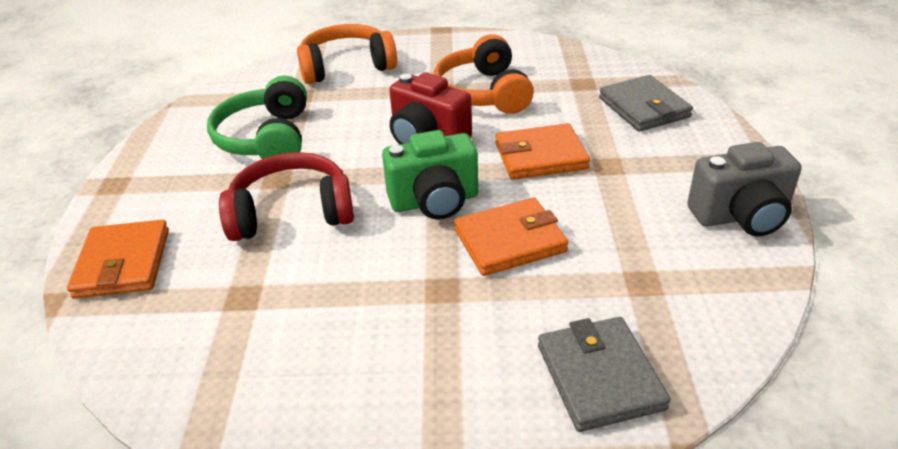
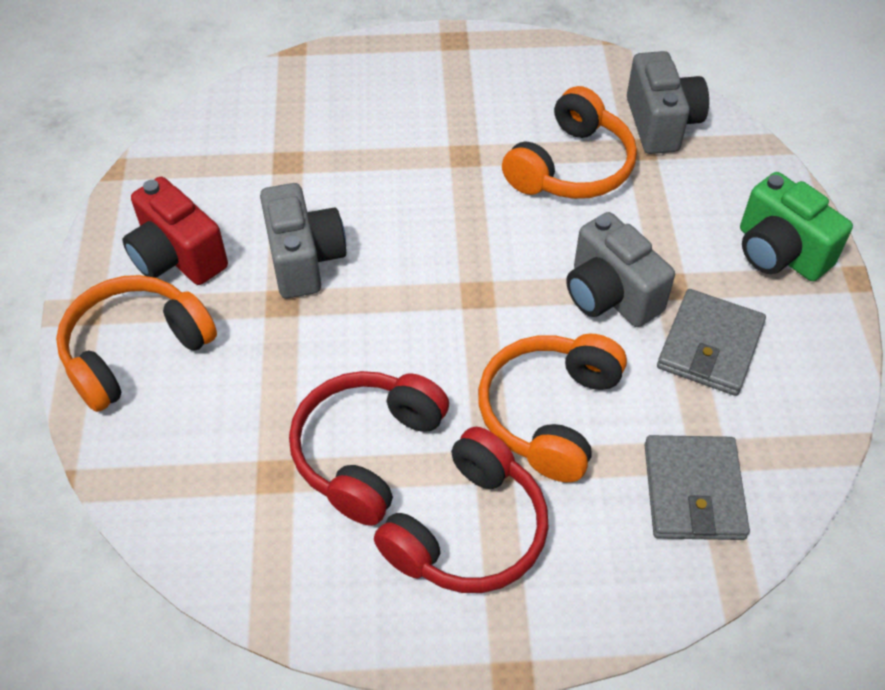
green headphones: [207,76,307,159] = 1 -> none = 0
grey camera: [687,142,801,237] = 1 -> [260,183,346,298] [566,212,675,327] [627,51,709,154] = 3
orange headphones: [297,24,397,84] [433,34,534,114] = 2 -> [56,275,217,412] [478,334,627,482] [502,86,637,199] = 3
orange wallet: [67,220,169,299] [454,197,568,276] [495,123,590,180] = 3 -> none = 0
red headphones: [219,152,354,241] = 1 -> [289,371,449,526] [374,427,549,593] = 2

